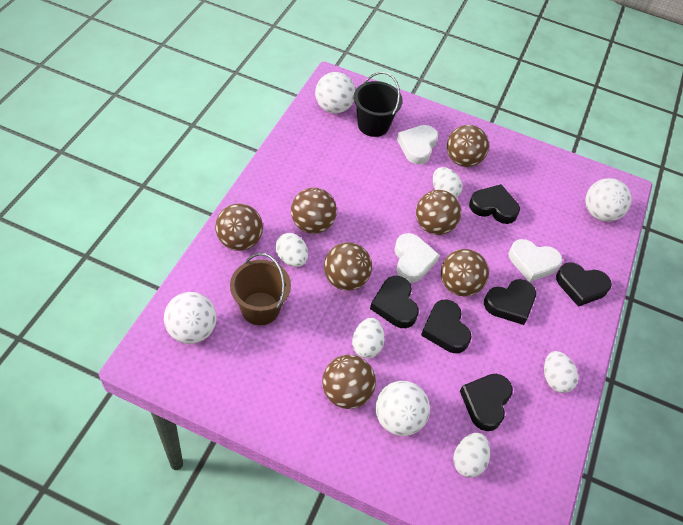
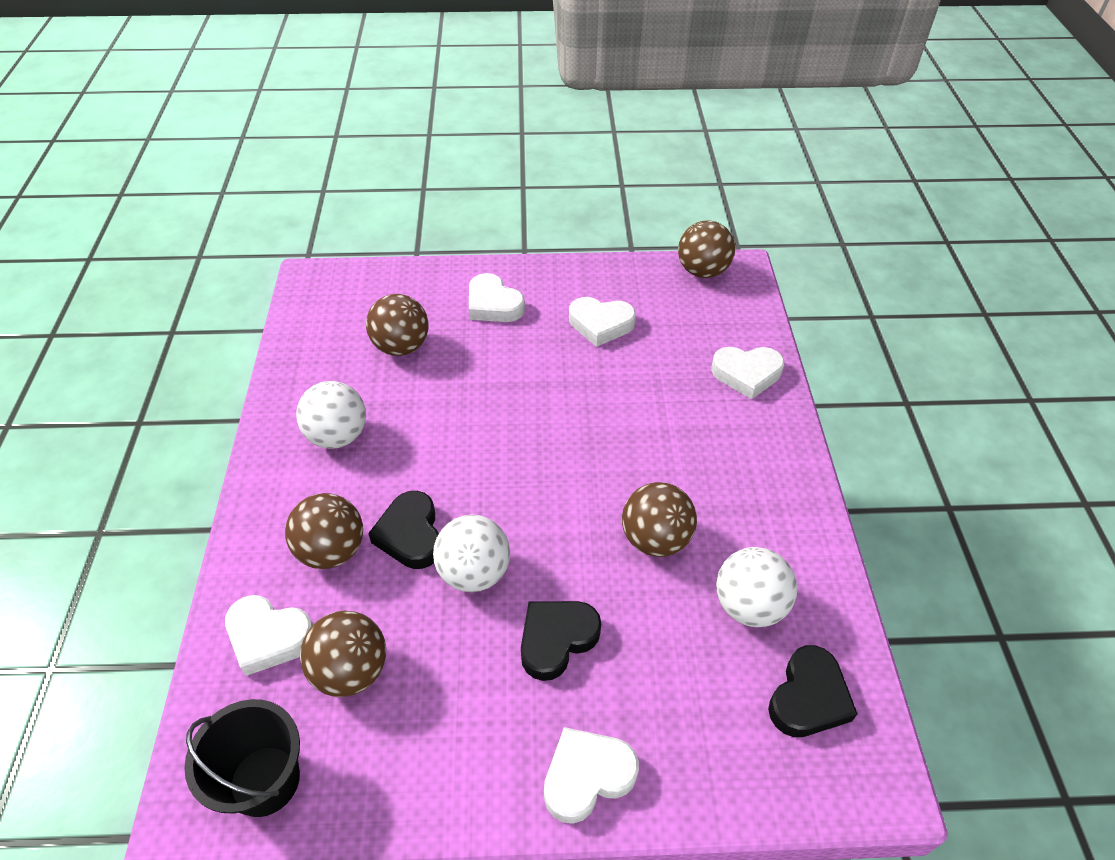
black heart: [370,276,419,328] [421,300,472,353] [460,374,513,431] [469,184,520,224] [484,279,536,325] [556,262,612,307] = 6 -> [368,491,439,569] [521,601,601,681] [768,645,858,737] = 3
brown ball: [215,204,263,251] [291,188,337,234] [322,355,376,409] [324,242,372,291] [416,190,461,235] [441,249,489,296] [447,125,489,167] = 7 -> [285,493,363,569] [300,611,386,697] [366,294,428,356] [622,482,697,557] [678,220,735,278] = 5
brown bucket: [230,253,291,325] = 1 -> none = 0
white ball: [164,292,217,344] [315,72,355,114] [375,381,430,436] [585,178,632,222] = 4 -> [296,381,366,449] [433,515,510,592] [716,547,797,627] = 3
white egg: [275,233,308,267] [352,318,385,358] [433,167,463,198] [453,433,490,478] [544,351,579,393] = 5 -> none = 0
white heart: [395,233,440,283] [397,125,438,165] [509,239,562,282] = 3 -> [225,595,313,676] [469,273,525,322] [544,727,639,824] [569,297,636,347] [711,347,785,399] = 5

